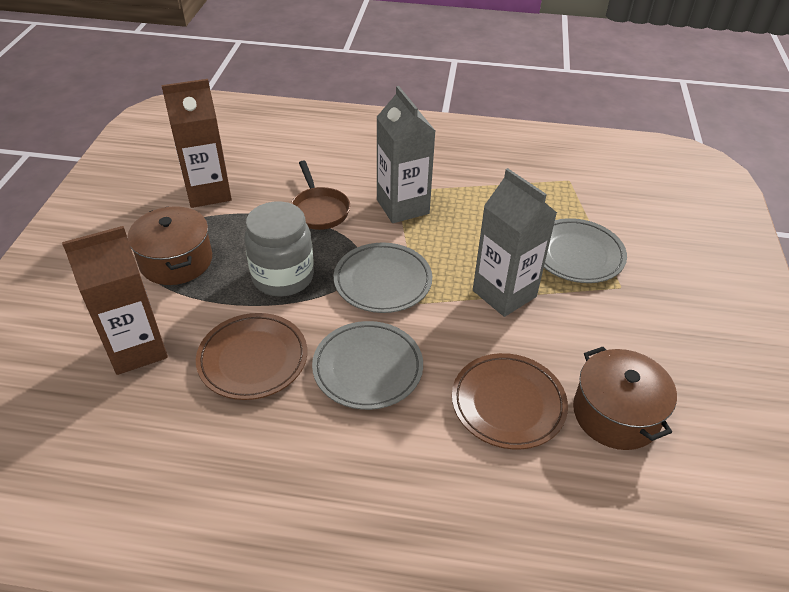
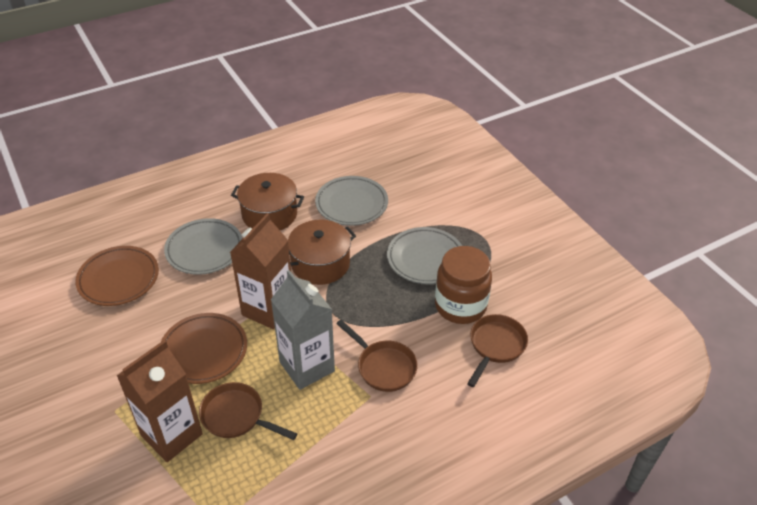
brown jar: none = 0 -> [435,246,492,324] = 1
brown pan: [291,161,350,230] = 1 -> [199,382,297,440] [336,320,418,392] [467,314,528,387] = 3
grey carton: [377,86,435,223] [473,168,557,317] = 2 -> [271,270,335,390] = 1
grey jar: [244,201,314,297] = 1 -> none = 0

